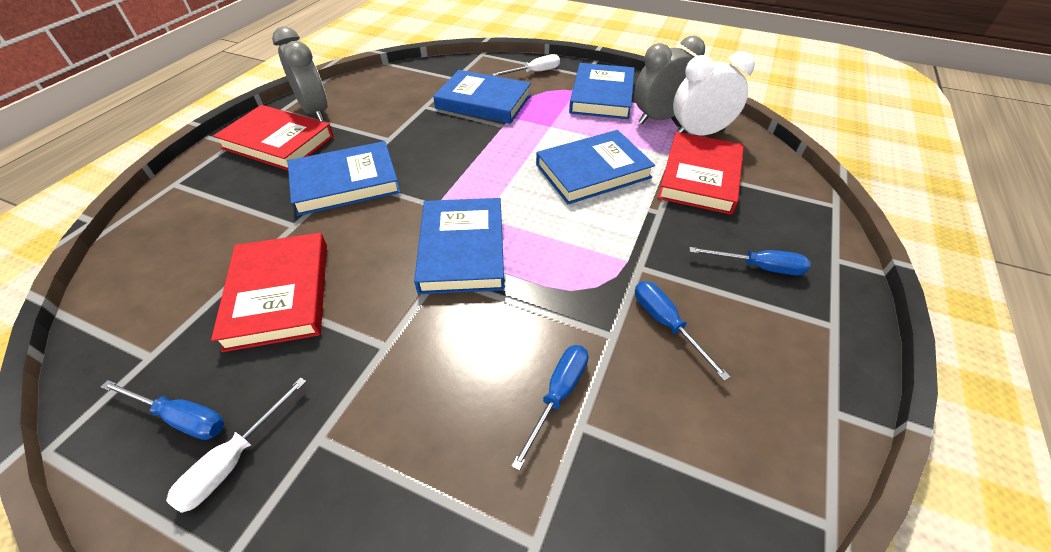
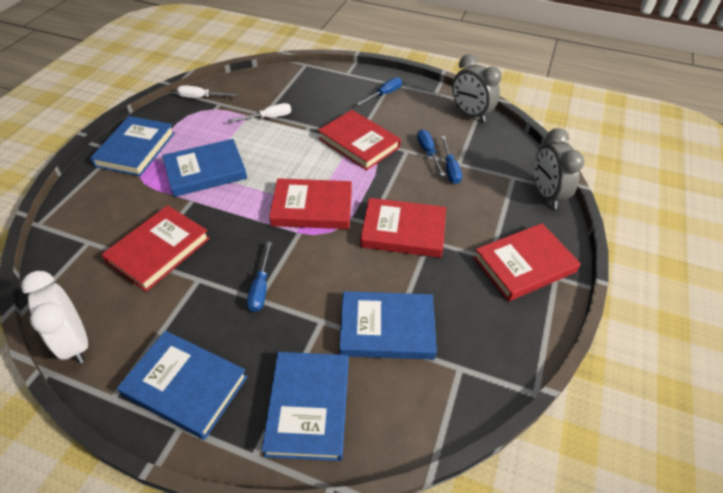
red book: [211,233,327,352] [213,105,334,170] [658,132,744,215] = 3 -> [101,205,210,292] [269,178,352,229] [318,110,401,170] [360,198,446,258] [473,223,581,301] = 5

